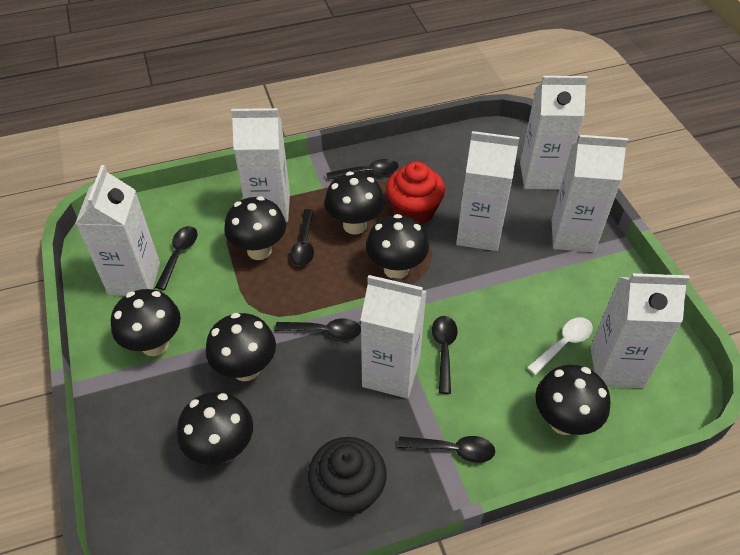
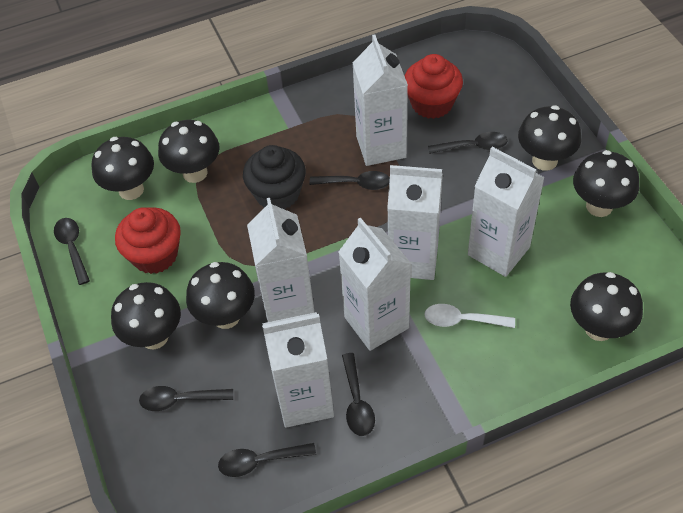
red cupcake: [386,161,445,224] = 1 -> [115,207,181,274] [405,54,463,119] = 2
white carton: [75,165,160,296] [231,108,290,222] [360,275,427,399] [456,131,520,251] [520,76,588,189] [551,135,628,252] [590,273,690,388] = 7 -> [247,198,315,322] [262,312,334,428] [339,217,411,351] [353,34,408,166] [387,165,443,280] [468,147,545,277] = 6

